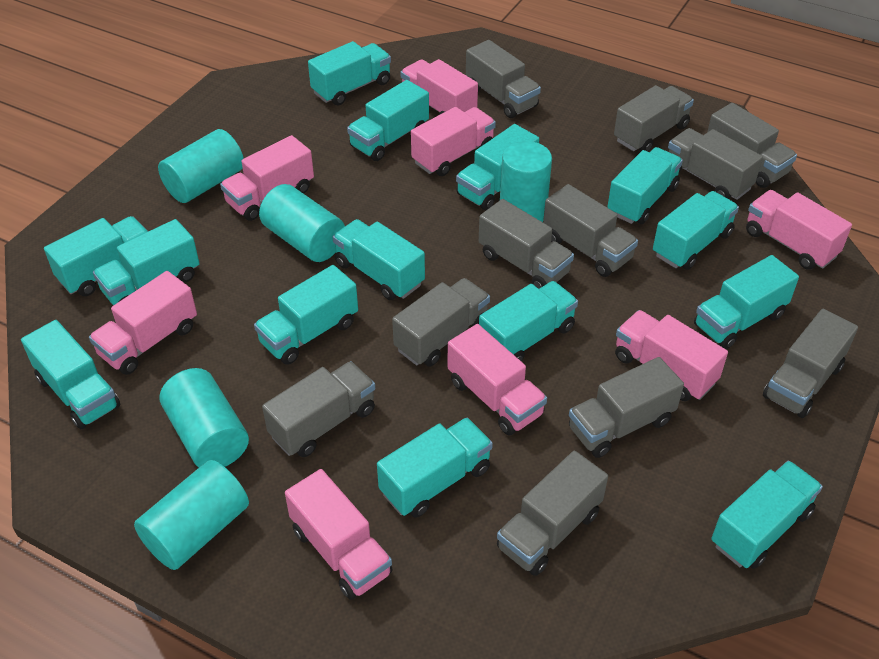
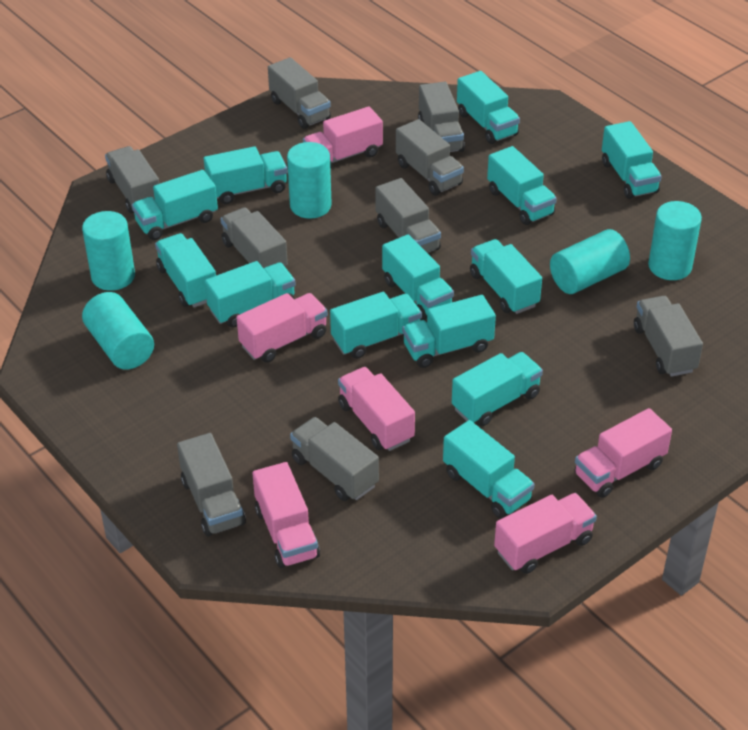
grey truck: [262,361,375,457] [392,278,490,367] [466,40,541,118] [479,199,574,289] [497,451,608,576] [543,184,638,277] [569,357,684,458] [614,85,694,152] [668,128,763,200] [708,103,797,188] [763,309,858,418] = 11 -> [105,146,159,213] [177,433,246,537] [220,207,288,268] [268,57,331,129] [290,417,379,501] [375,178,441,253] [396,119,464,195] [418,82,465,152] [634,296,703,377] = 9
pink truck: [89,271,197,375] [220,135,314,221] [285,469,393,600] [400,59,478,115] [411,107,496,176] [448,324,547,435] [615,310,728,401] [746,190,852,270] = 8 -> [236,293,328,363] [252,462,320,568] [303,106,383,170] [338,367,415,451] [494,493,597,574] [575,408,672,498] = 6
turquoise truck: [21,320,121,429] [44,216,148,296] [93,219,199,305] [254,265,358,365] [308,41,391,106] [333,219,425,300] [347,80,429,161] [377,417,493,518] [456,124,539,210] [479,281,578,362] [607,147,683,224] [653,191,739,270] [694,255,799,349] [711,461,823,569] = 14 -> [132,170,218,240] [155,233,216,307] [204,146,288,204] [205,261,296,327] [330,292,422,359] [382,234,454,320] [402,295,496,368] [443,420,535,519] [452,352,543,426] [457,71,520,144] [470,239,542,314] [487,146,557,225] [602,121,662,199] = 13

